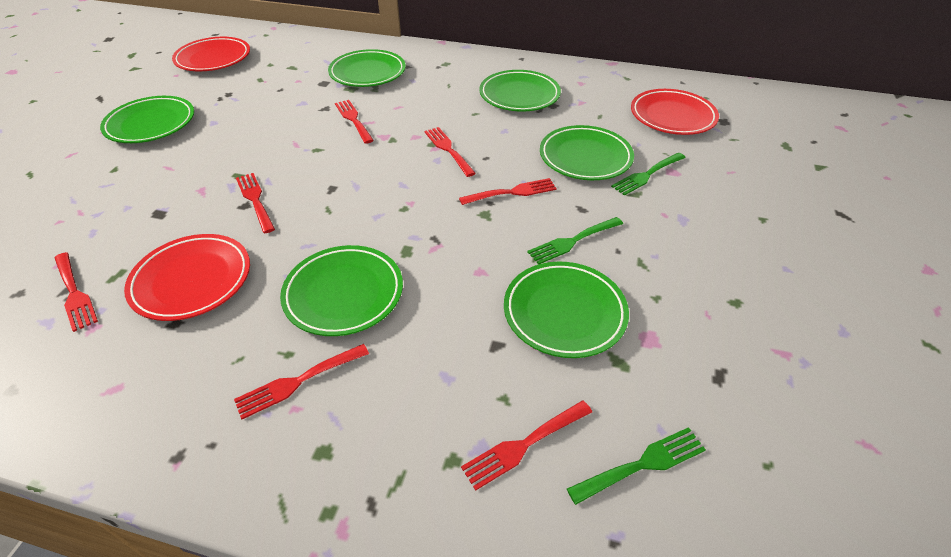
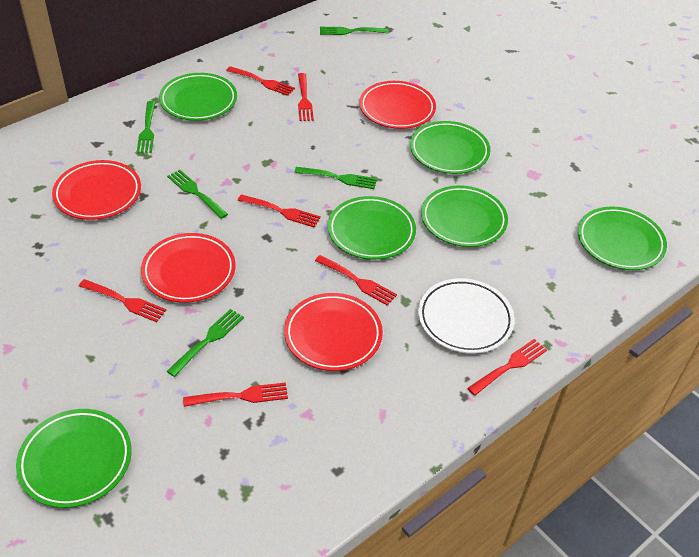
green fork: [527,217,623,265] [567,427,706,505] [611,153,686,196] = 3 -> [137,101,156,153] [167,170,228,219] [167,309,244,377] [294,167,377,189] [320,27,389,35] = 5
red plate: [124,234,250,321] [172,37,250,71] [631,89,719,135] = 3 -> [52,160,141,220] [141,233,235,303] [284,293,383,371] [359,81,436,129] = 4
white plate: none = 0 -> [418,278,515,354] = 1

